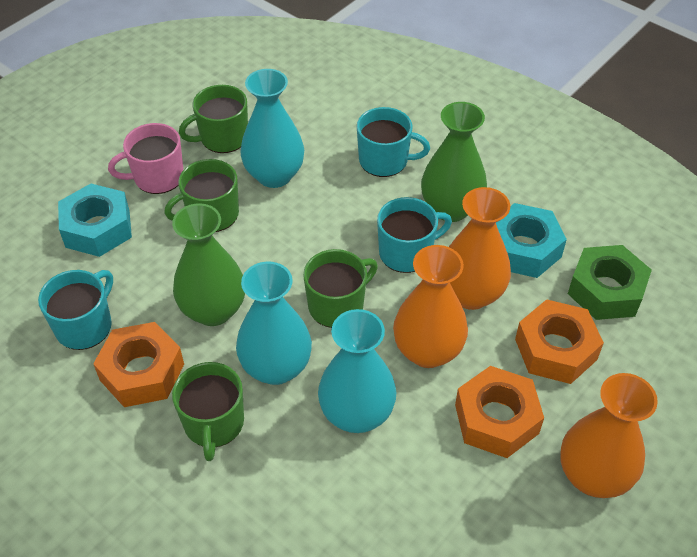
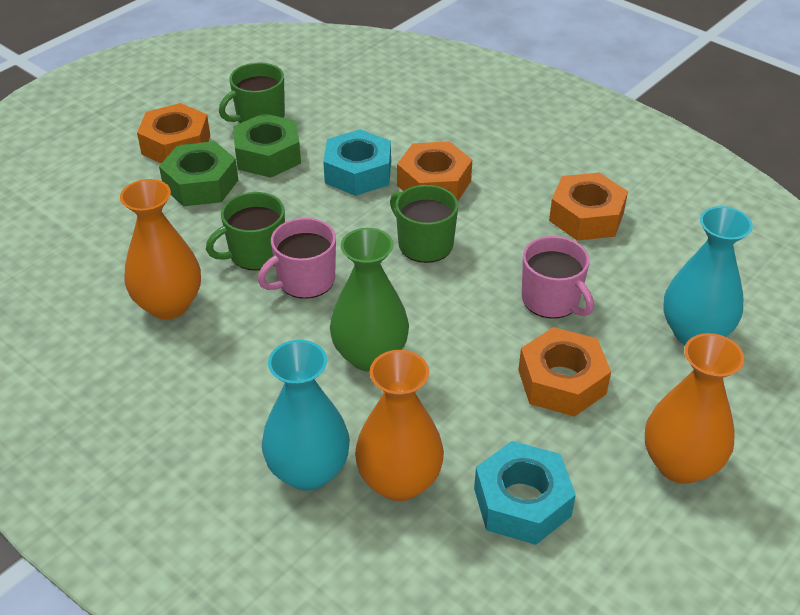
green mug: [164,159,239,232] [172,362,244,461] [179,85,248,153] [303,249,378,328] = 4 -> [206,192,285,271] [219,62,285,123] [390,185,458,263] = 3
green nut: [568,245,652,320] = 1 -> [159,141,238,206] [233,113,301,178] = 2
green vase: [172,203,245,326] [421,102,487,222] = 2 -> [330,228,409,372] = 1
orange nut: [93,322,184,407] [455,366,544,458] [515,299,604,384] = 3 -> [137,103,210,164] [397,141,472,201] [518,327,611,417] [549,172,628,241] = 4
pink mug: [108,123,184,194] = 1 -> [258,218,336,299] [522,236,594,319] = 2
turquoise mug: [38,270,113,350] [357,107,430,177] [377,197,452,273] = 3 -> none = 0
turquoise vase: [236,262,312,385] [240,69,304,188] [318,309,396,433] = 3 -> [262,340,350,491] [663,206,753,345] = 2

